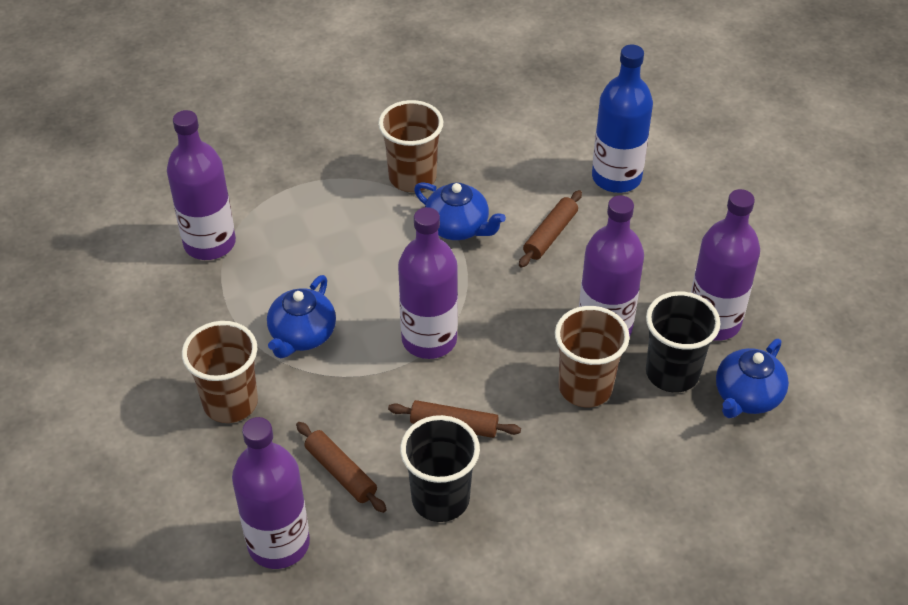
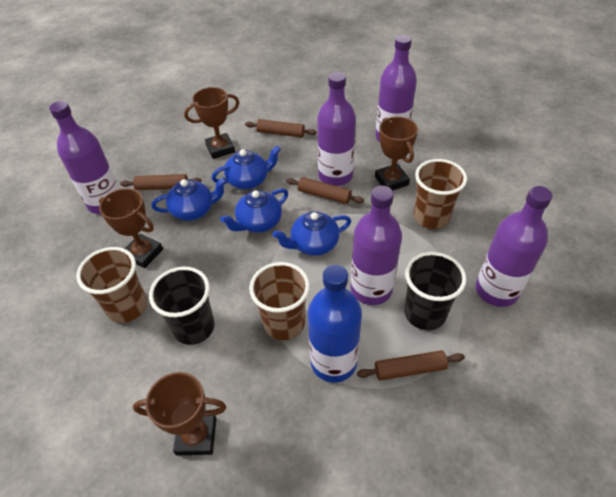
blue teapot: [267,275,336,358] [414,182,506,240] [716,339,789,418] = 3 -> [152,177,227,221] [212,145,281,189] [220,188,288,233] [272,211,351,256] = 4
brown rolling pin: [296,422,387,513] [388,400,521,438] [519,190,582,268] = 3 -> [120,174,202,190] [245,119,317,137] [286,177,364,204] [357,350,465,381] = 4
brown trophy: none = 0 -> [99,188,163,268] [133,372,226,455] [184,87,239,159] [375,117,418,191] = 4

